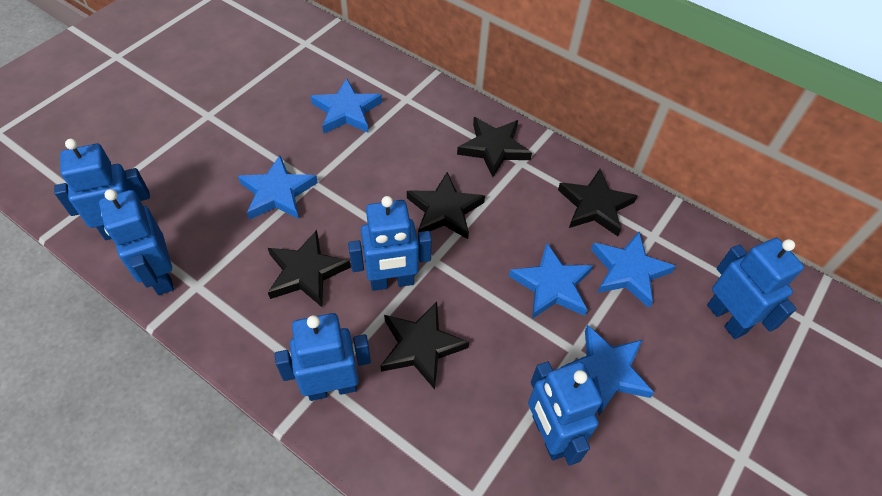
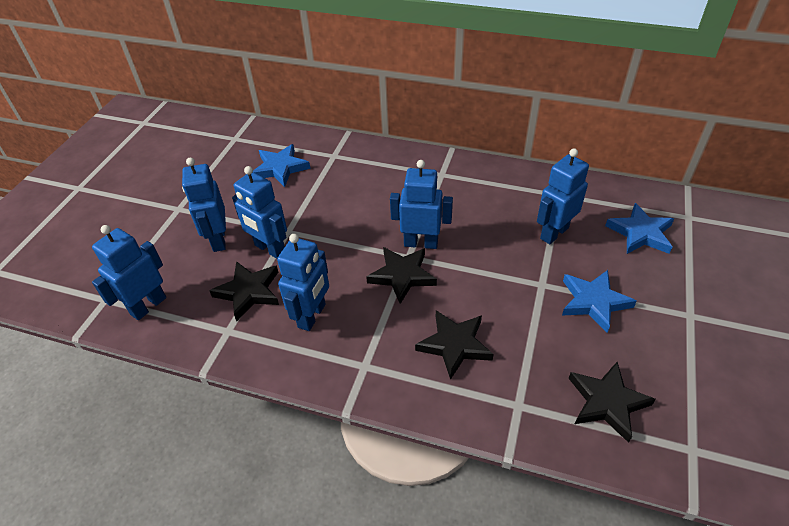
black star: [268,230,351,307] [380,302,469,389] [407,172,485,239] [457,117,532,177] [558,169,637,236] = 5 -> [209,261,279,321] [366,247,437,304] [415,310,494,380] [569,362,656,443] = 4
blue star: [238,155,318,220] [311,78,382,133] [509,243,593,319] [561,325,654,415] [591,232,676,308] = 5 -> [253,144,310,187] [562,270,637,333] [605,203,674,254] = 3

